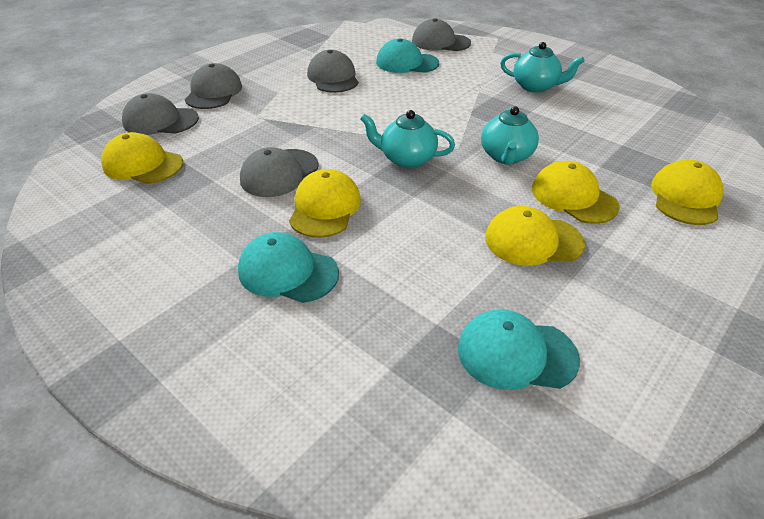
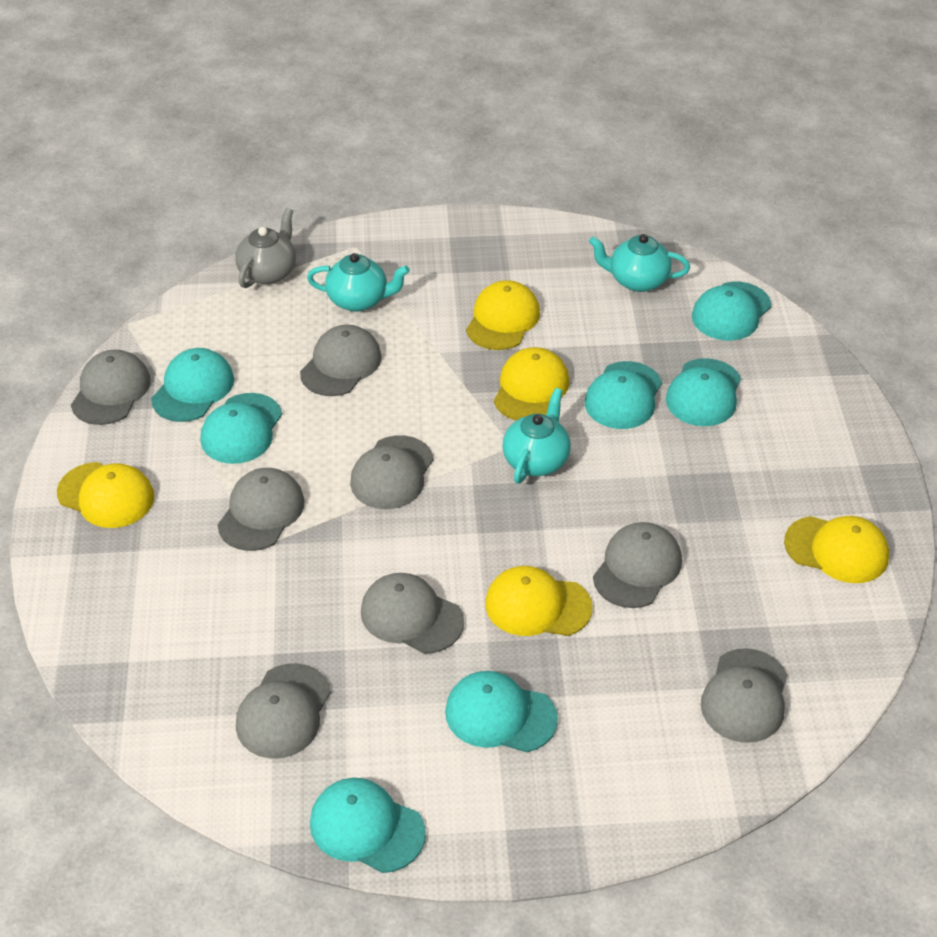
grey cap: [122,93,199,135] [185,63,242,109] [240,147,319,197] [307,50,359,93] [412,18,471,51] = 5 -> [71,350,150,425] [217,468,305,551] [236,663,331,759] [300,325,382,396] [350,435,434,509] [361,573,464,654] [593,522,682,608] [701,648,787,743] = 8
grey teapot: none = 0 -> [235,208,296,288] = 1
turquoise cap: [238,232,339,303] [376,38,439,73] [458,310,580,390] = 3 -> [151,348,234,422] [200,393,282,464] [310,778,426,873] [445,671,558,752] [585,361,662,429] [666,358,741,426] [692,282,771,341] = 7

